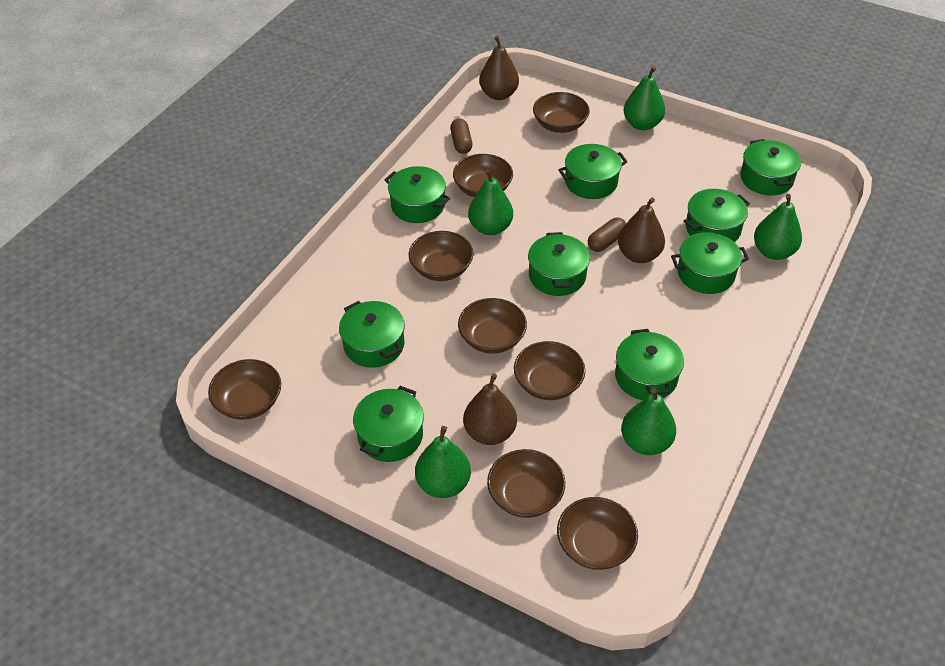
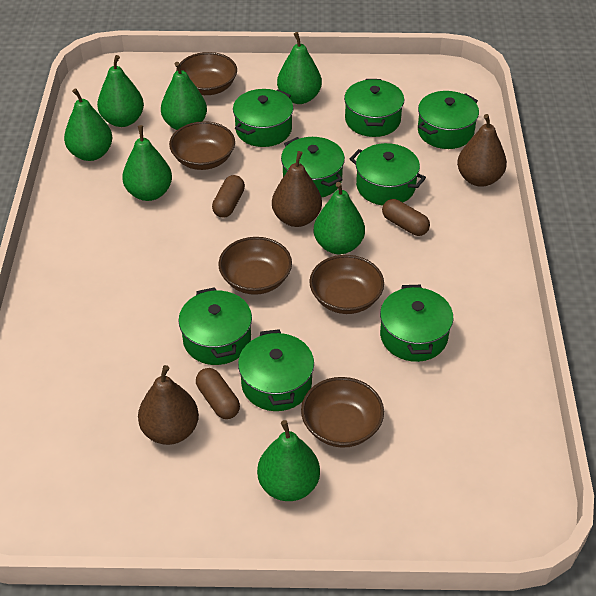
brown bowl: [208,359,281,420] [409,231,474,281] [453,154,513,197] [458,298,527,354] [487,449,565,518] [514,341,585,400] [533,92,590,133] [557,497,638,570] = 8 -> [169,121,235,170] [176,52,237,95] [218,237,292,295] [301,377,384,448] [309,255,384,314] = 5
brown capsule: [450,118,473,154] [588,218,626,252] = 2 -> [196,368,240,419] [212,175,245,218] [382,199,430,236] = 3
green pear: [415,426,471,498] [468,169,513,235] [621,388,676,455] [624,66,665,130] [754,194,802,260] = 5 -> [64,88,112,161] [97,55,144,127] [122,125,172,201] [161,62,207,130] [257,420,320,501] [277,32,322,104] [314,182,365,254] = 7
green pot: [339,301,405,368] [353,386,424,462] [385,166,450,223] [528,232,590,296] [558,144,627,199] [615,329,684,400] [671,232,749,294] [684,189,750,242] [740,139,801,196] = 9 -> [178,287,252,365] [233,89,293,147] [238,329,314,411] [281,137,345,198] [344,79,404,137] [350,143,426,206] [380,285,453,362] [418,91,479,149] = 8

